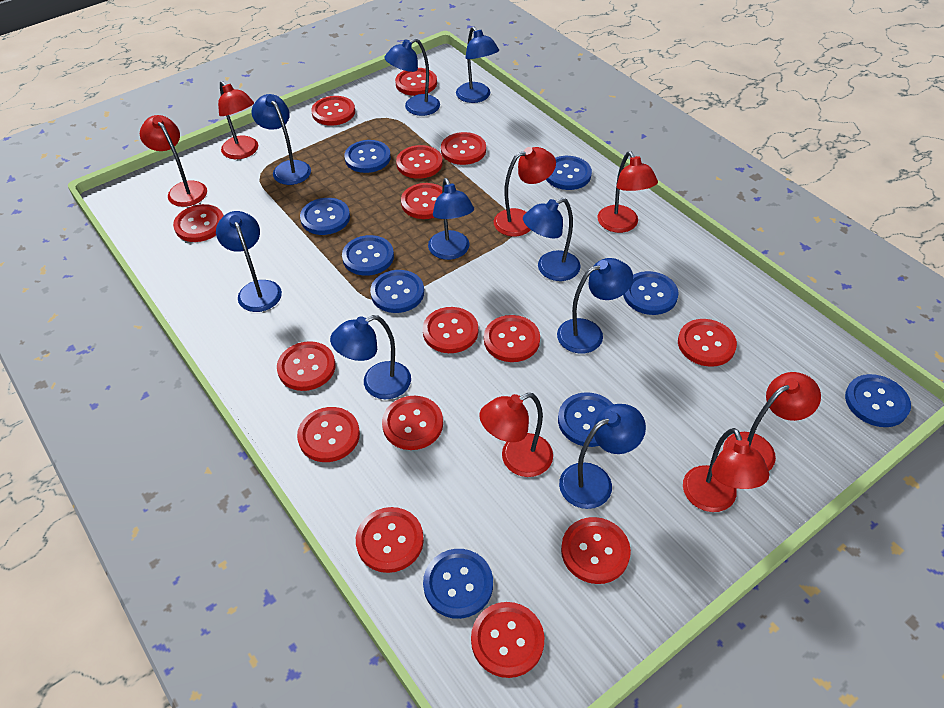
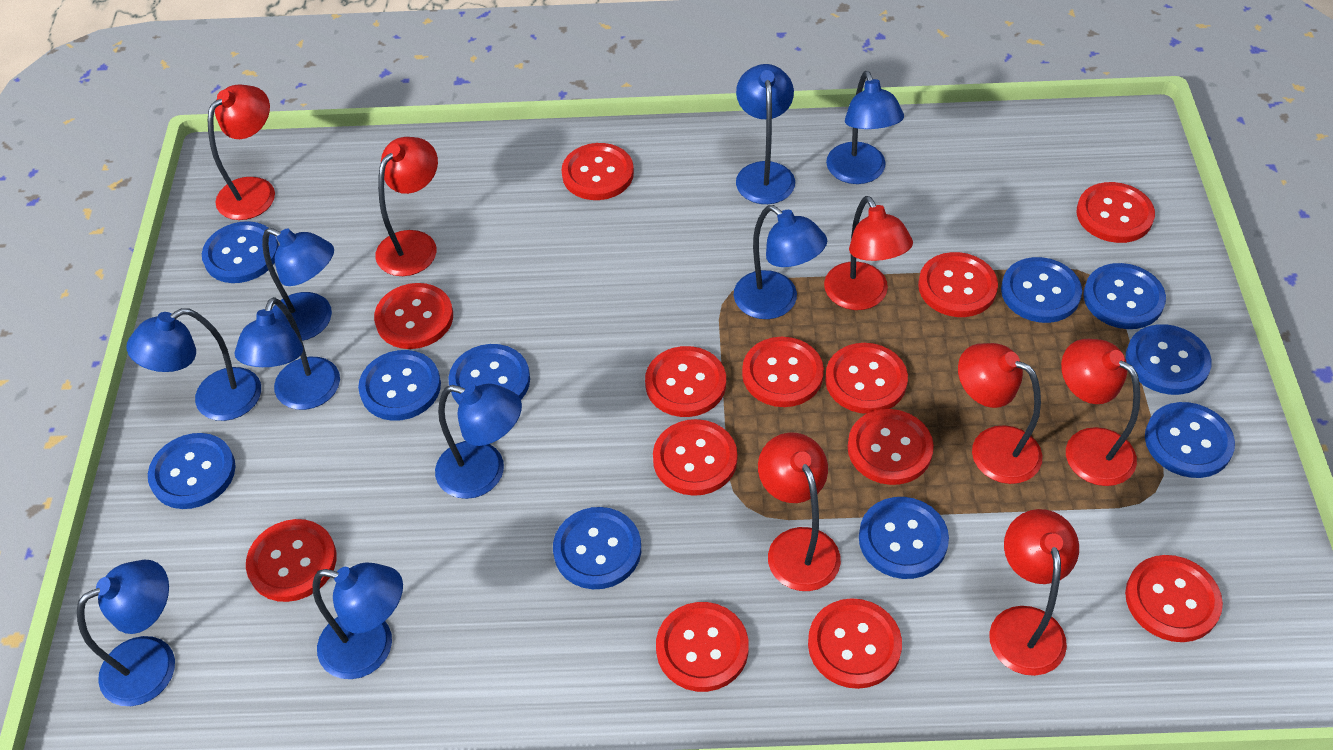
blue button: [300,198,350,235] [342,235,394,276] [344,140,391,173] [370,270,424,313] [423,549,493,619] [546,156,592,190] [558,392,613,447] [623,271,679,315] [845,374,911,427] = 9 -> [148,433,236,509] [202,221,279,283] [358,350,441,421] [448,344,530,404] [553,507,641,589] [859,497,949,579] [1001,257,1082,323] [1083,263,1166,329] [1126,324,1212,395] [1145,402,1235,478] = 10
red button: [173,204,224,242] [277,341,336,391] [297,407,360,462] [311,96,355,126] [356,507,424,573] [382,396,443,450] [395,68,437,96] [396,145,443,179] [401,183,442,219] [423,307,478,353] [441,132,486,165] [471,602,544,678] [484,315,540,362] [561,517,631,584] [678,319,737,367] = 15 -> [246,519,337,602] [374,283,453,349] [561,143,634,200] [645,346,726,417] [653,419,737,496] [656,602,749,692] [742,337,824,407] [808,598,902,689] [825,343,908,414] [848,409,934,485] [918,252,998,317] [1076,182,1155,243] [1125,555,1223,642] = 13

